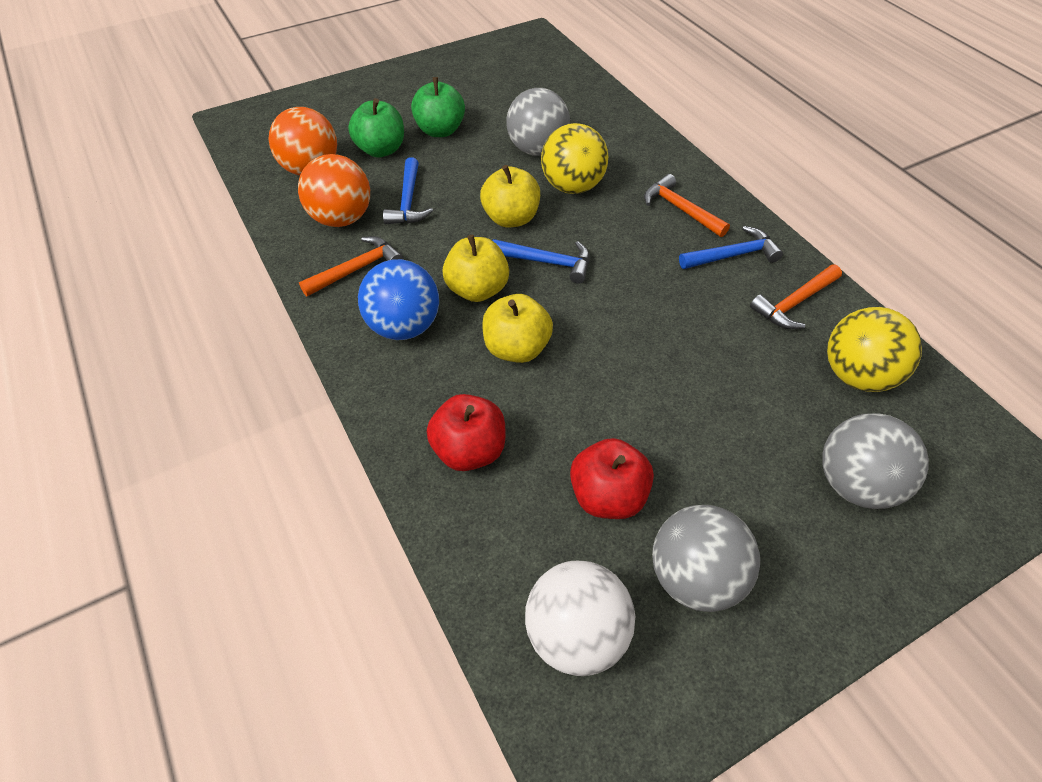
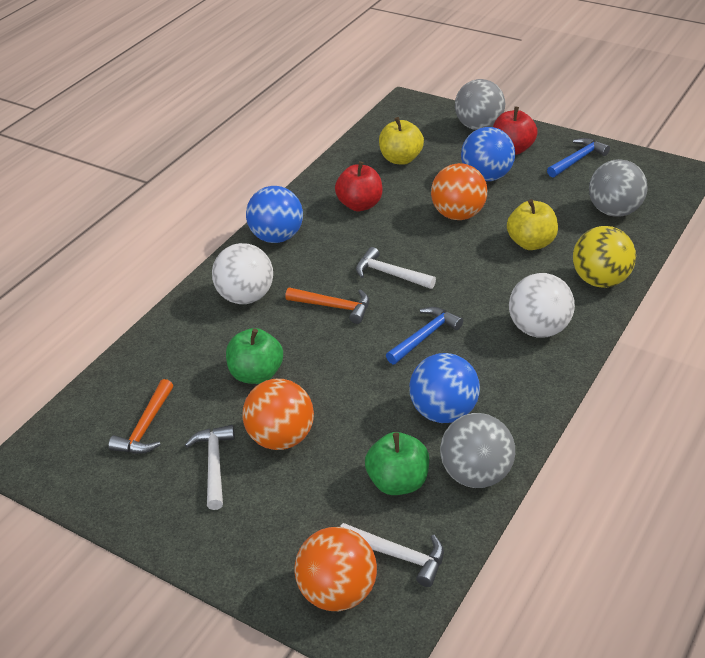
blue ball: [358,259,439,340] = 1 -> [246,186,303,243] [409,353,480,423] [461,127,515,181] = 3
blue hammer: [383,157,433,224] [493,239,590,284] [679,226,783,269] = 3 -> [386,307,463,364] [547,138,610,178] = 2
orange ball: [269,107,337,176] [298,154,370,227] = 2 -> [242,379,314,450] [295,527,377,611] [431,163,487,220] = 3
orange hammer: [299,236,403,296] [644,174,730,237] [750,265,842,329] = 3 -> [109,379,173,454] [285,287,369,324] = 2
white ball: [525,561,635,676] = 1 -> [212,243,273,304] [509,273,575,337] = 2
white hammer: none = 0 -> [185,425,235,510] [340,523,444,587] [356,247,436,289] = 3
yellow apple: [443,235,509,302] [480,165,540,228] [482,294,553,363] = 3 -> [379,117,424,165] [507,199,558,250] = 2
yellow ball: [541,123,608,194] [827,307,922,392] = 2 -> [573,226,636,288] = 1

